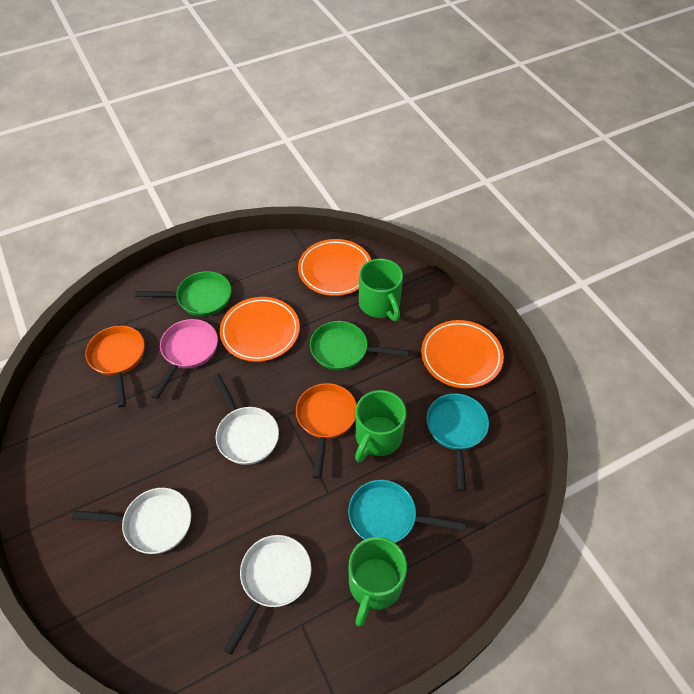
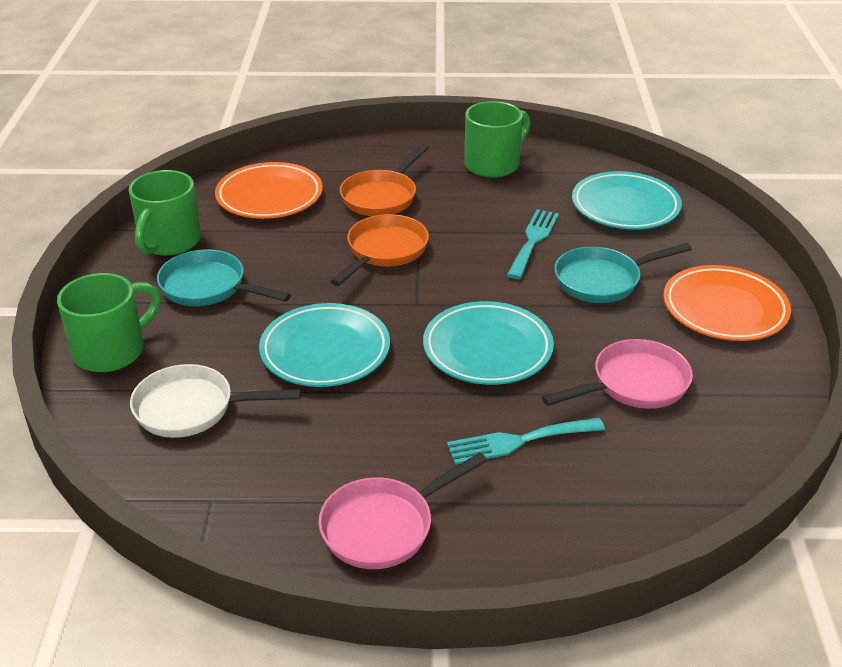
green pan: [135,271,232,316] [310,321,409,370] = 2 -> none = 0
orange plate: [220,297,300,362] [298,239,371,296] [421,320,504,389] = 3 -> [215,162,323,219] [663,265,791,341] = 2
pink pan: [151,319,218,399] = 1 -> [318,452,487,569] [542,339,693,409] = 2
turquoise fork: none = 0 -> [447,418,605,465] [507,209,559,279] = 2
turquoise plate: none = 0 -> [259,303,390,387] [423,301,554,385] [572,171,682,230] = 3
white pan: [72,488,191,554] [212,374,279,465] [223,535,312,655] = 3 -> [130,364,301,438] = 1

